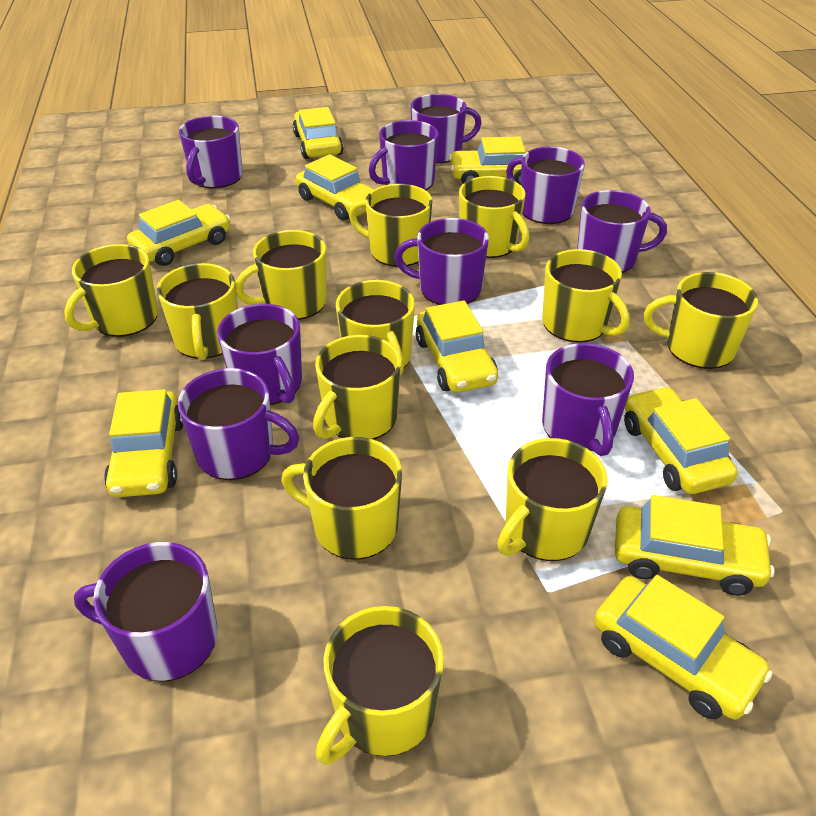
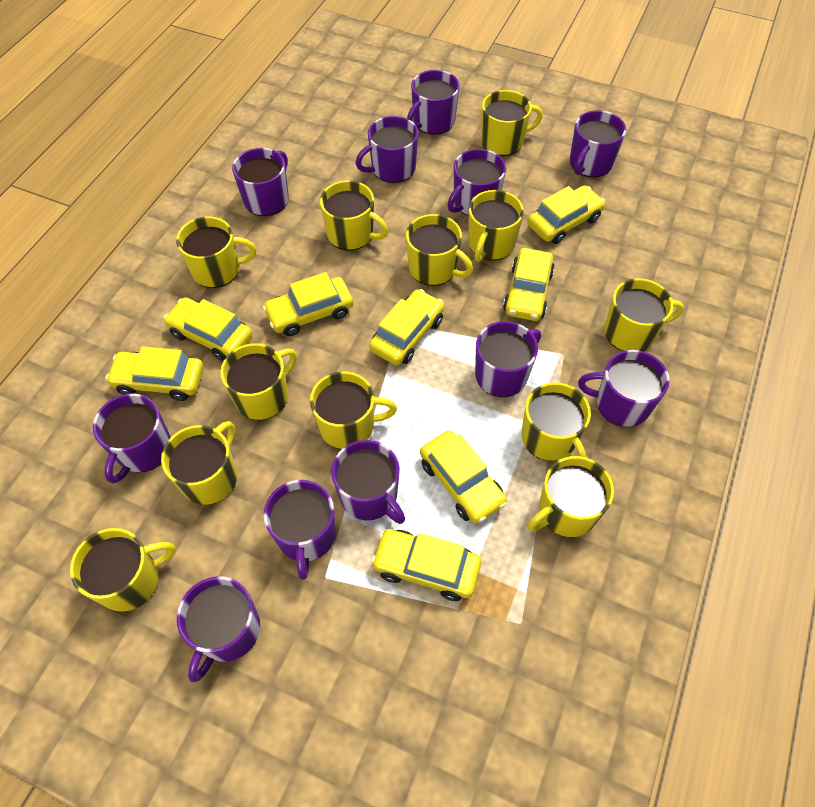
purple mug: [74,542,218,682] [178,368,299,480] [179,116,243,189] [217,304,302,405] [369,120,439,190] [394,218,489,305] [410,94,482,163] [506,147,585,224] [542,343,634,456] [577,190,667,273] = 10 -> [93,394,171,484] [177,576,260,682] [232,148,289,216] [264,480,336,580] [331,440,405,524] [355,116,419,183] [407,70,460,135] [447,149,506,216] [475,321,541,397] [570,110,626,177] [578,350,670,427] = 11
yellow car: [104,389,183,497] [127,200,231,266] [293,107,344,159] [296,154,374,221] [416,301,498,393] [449,137,530,185] [594,575,772,720] [615,495,775,596] [624,386,738,494] = 9 -> [106,346,204,401] [164,297,253,361] [263,272,353,336] [369,289,444,365] [371,529,481,601] [420,431,507,524] [503,248,555,321] [527,185,605,244] = 8

